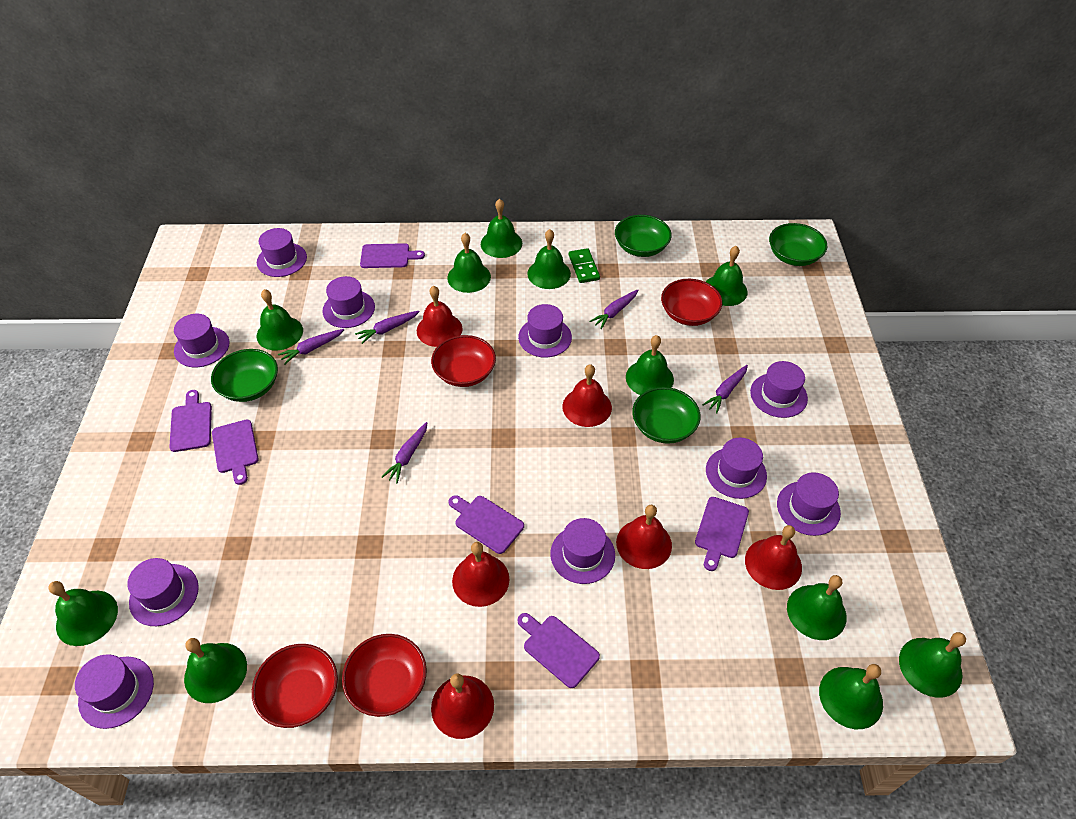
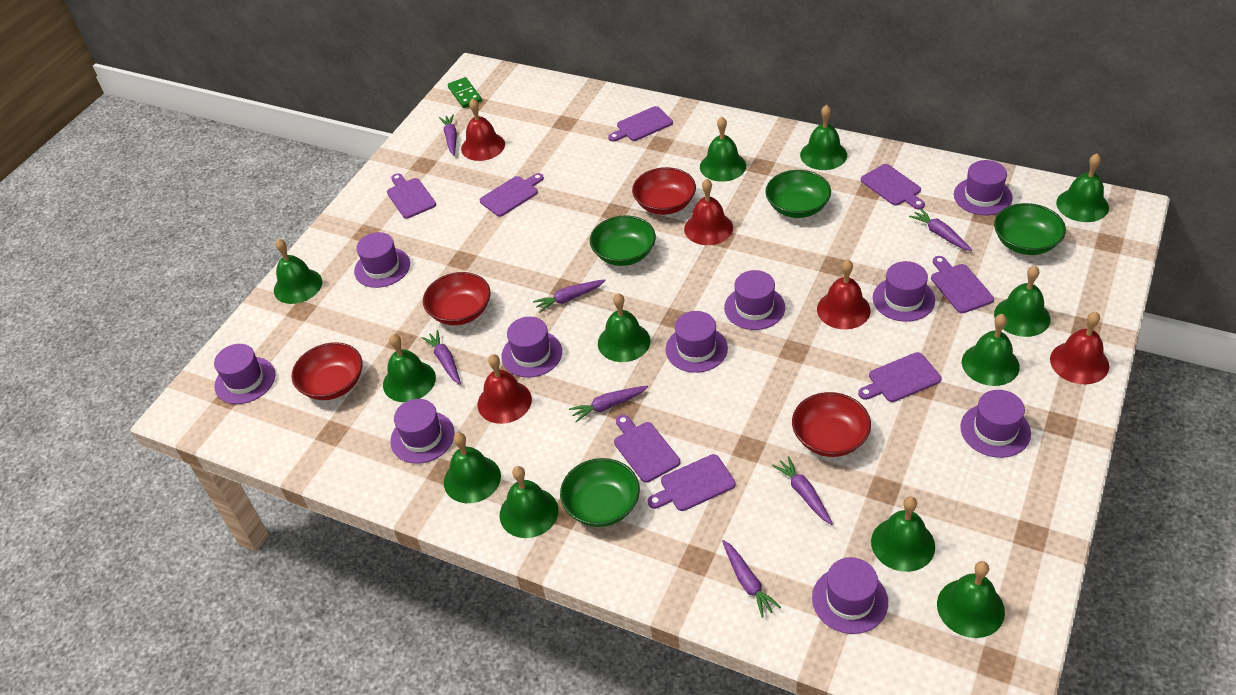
green bell: [48,581,118,646] [184,638,247,703] [257,289,303,351] [447,233,491,293] [481,199,522,258] [527,229,571,289] [626,335,674,395] [706,246,748,306] [787,575,847,640] [819,664,883,729] [899,632,966,698] = 11 -> [274,239,322,304] [383,334,436,402] [444,432,501,503] [500,466,558,538] [598,293,650,362] [700,117,746,182] [800,105,847,170] [871,496,935,572] [937,561,1005,638] [962,314,1020,386] [994,266,1050,337] [1056,154,1109,222] = 12
purple carrot: [278,329,345,364] [355,311,420,344] [382,422,427,483] [589,290,638,329] [703,365,748,413] = 5 -> [422,330,461,384] [439,114,457,156] [533,280,606,313] [569,386,648,422] [722,540,781,618] [772,456,833,525] [909,208,972,251] = 7
purple cutting board: [169,390,212,452] [212,420,259,485] [360,243,425,268] [449,495,524,554] [518,613,600,688] [695,497,749,571] = 6 -> [387,173,436,219] [480,173,544,217] [608,106,673,142] [614,415,680,483] [648,454,736,511] [858,352,942,402] [861,164,925,210] [931,256,994,313] = 8
red bell: [417,286,463,347] [431,673,494,739] [452,542,510,607] [562,364,612,427] [616,505,672,569] [745,525,802,590] = 6 -> [461,98,505,161] [477,354,532,424] [684,179,733,245] [817,260,871,329] [1050,312,1109,384] = 5

